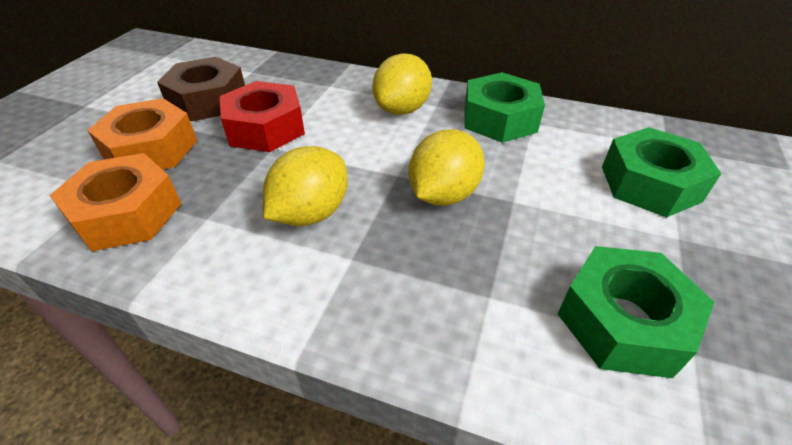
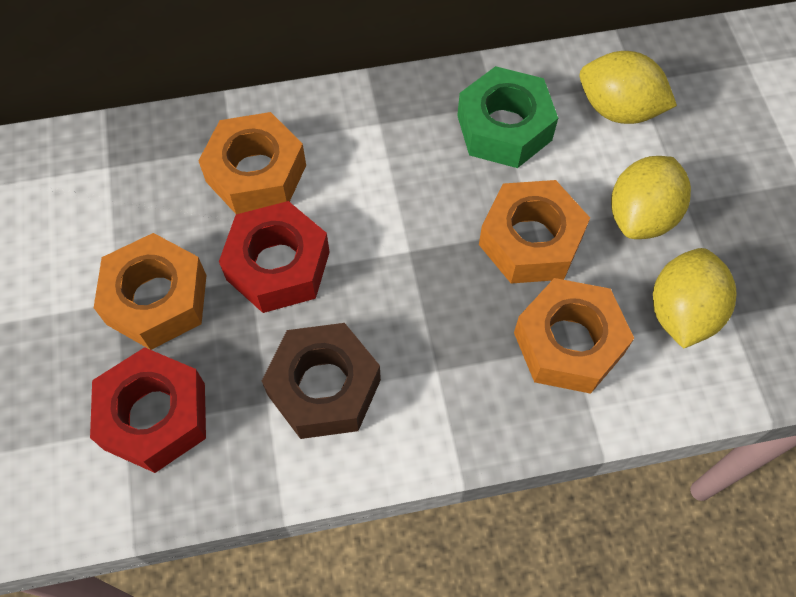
green nut: [464,72,545,143] [558,246,714,378] [602,127,721,217] = 3 -> [457,66,558,168] = 1
orange nut: [49,153,182,252] [87,98,197,170] = 2 -> [94,233,207,350] [199,112,306,214] [479,180,590,283] [514,278,634,394] = 4
red nut: [220,81,305,152] = 1 -> [90,347,206,473] [219,201,330,313] = 2

